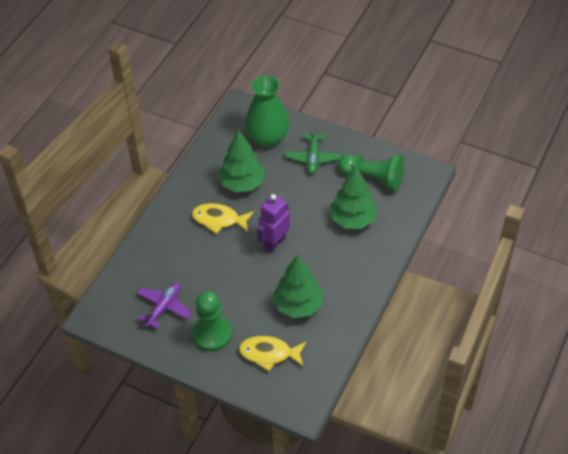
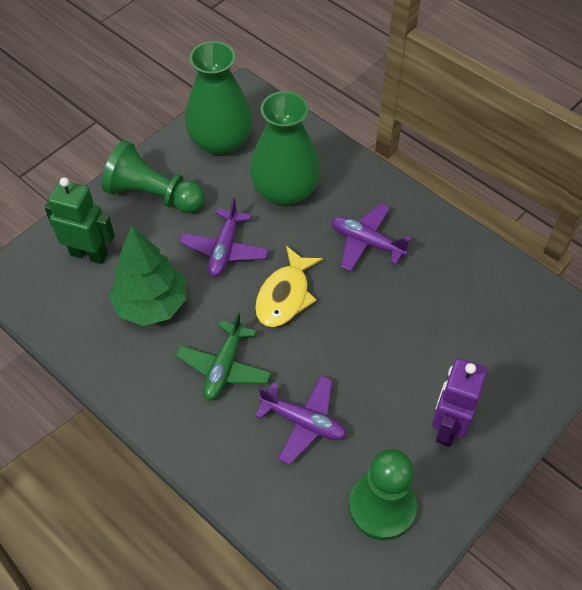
green robot: none = 0 -> [44,177,115,264] = 1
green tree: [218,129,265,192] [272,254,323,318] [330,166,378,229] = 3 -> [109,225,186,326] = 1
green vase: [245,75,290,148] = 1 -> [185,41,253,156] [250,91,320,207] = 2
purple plane: [137,283,192,329] = 1 -> [179,197,269,277] [255,375,346,465] [331,203,411,271] = 3
yellow fish: [192,203,254,234] [239,336,306,371] = 2 -> [255,246,323,327] = 1

